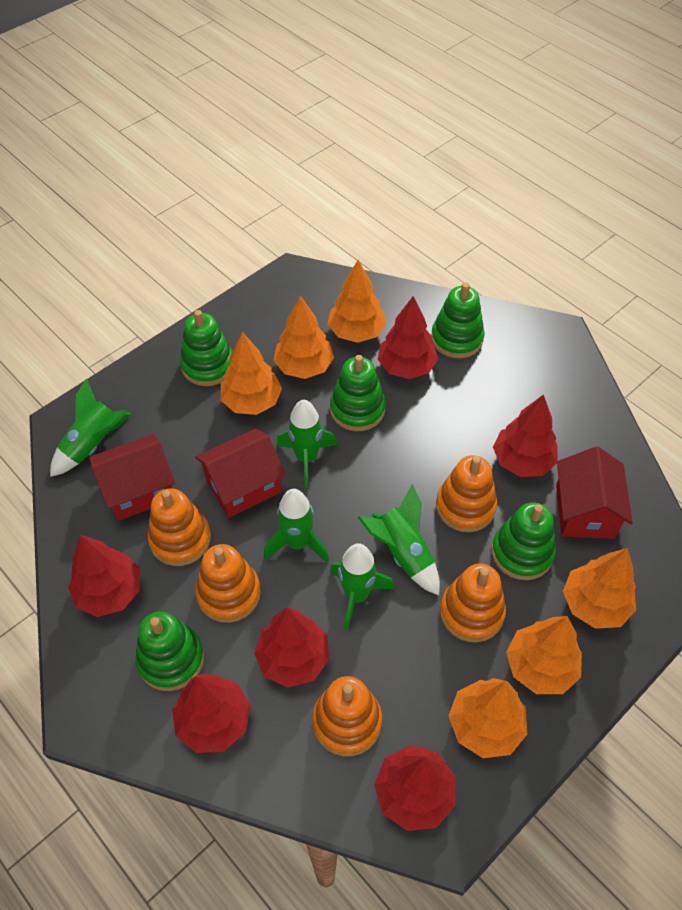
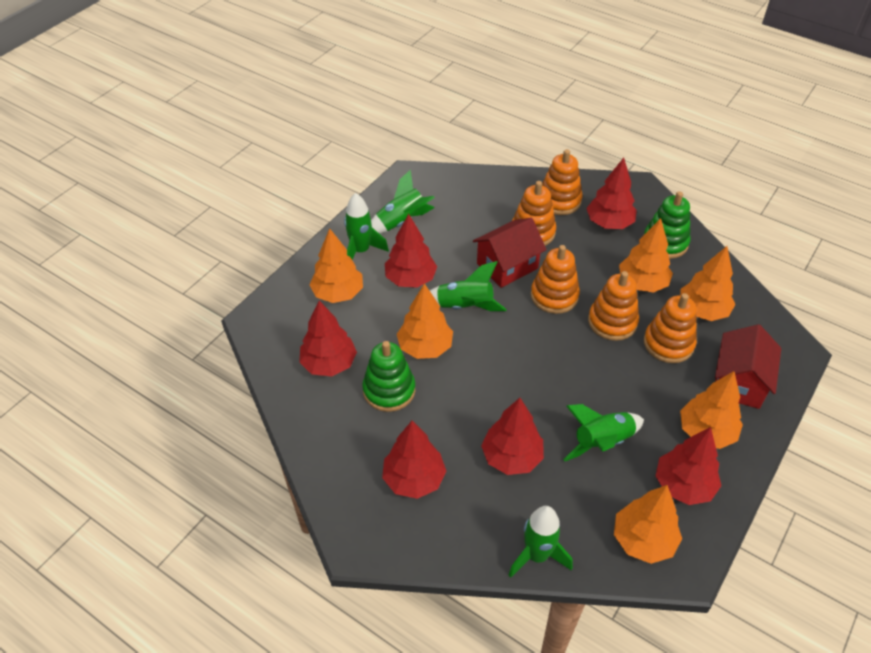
green stacking toy: [135,612,204,691] [180,310,232,386] [330,355,386,431] [431,282,485,358] [492,502,556,580] = 5 -> [362,341,415,412] [644,191,691,259] = 2
red house: [89,434,175,521] [195,429,286,518] [556,446,633,539] = 3 -> [473,218,547,288] [715,324,781,409] = 2

